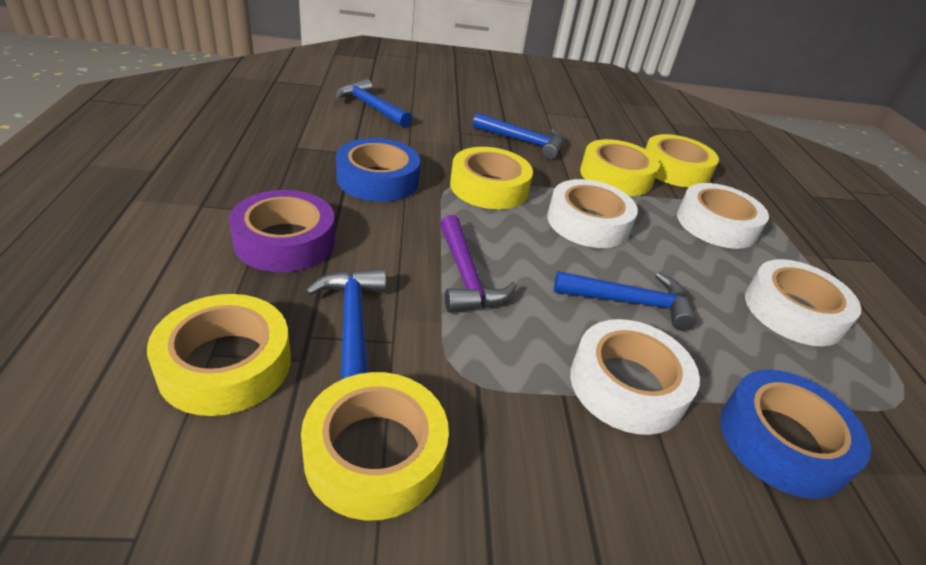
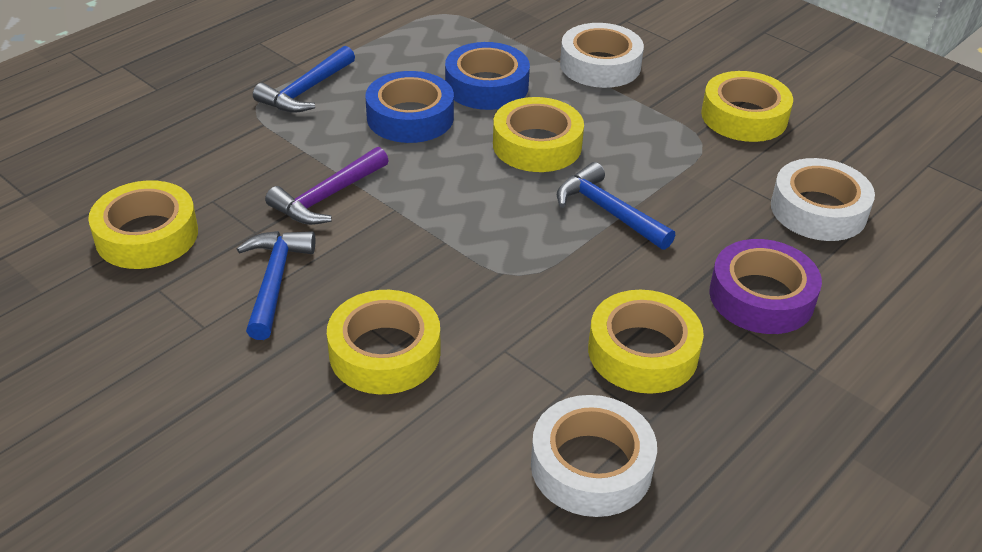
blue hammer: [305,269,386,380] [335,78,412,127] [473,113,564,159] [554,271,697,331] = 4 -> [237,231,315,340] [253,46,355,113] [557,162,675,250] = 3
white tape: [547,179,638,248] [570,319,700,435] [677,183,769,249] [745,259,861,346] = 4 -> [531,395,657,517] [560,23,644,88] [771,158,875,241] = 3

